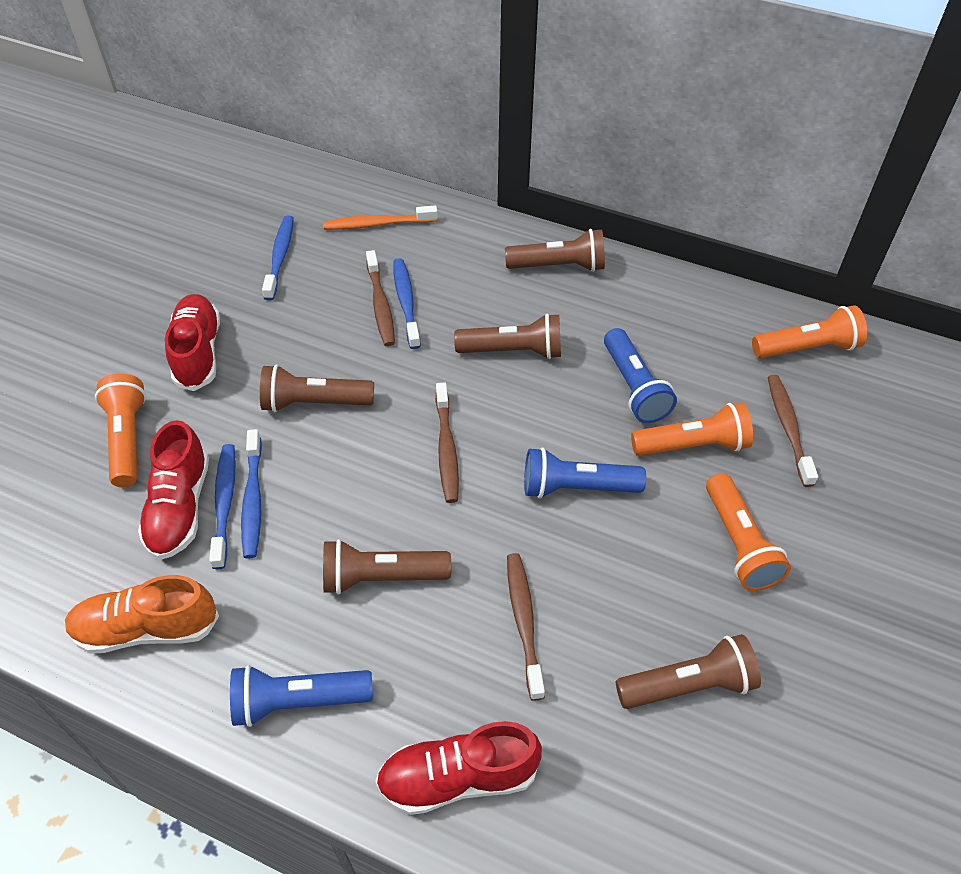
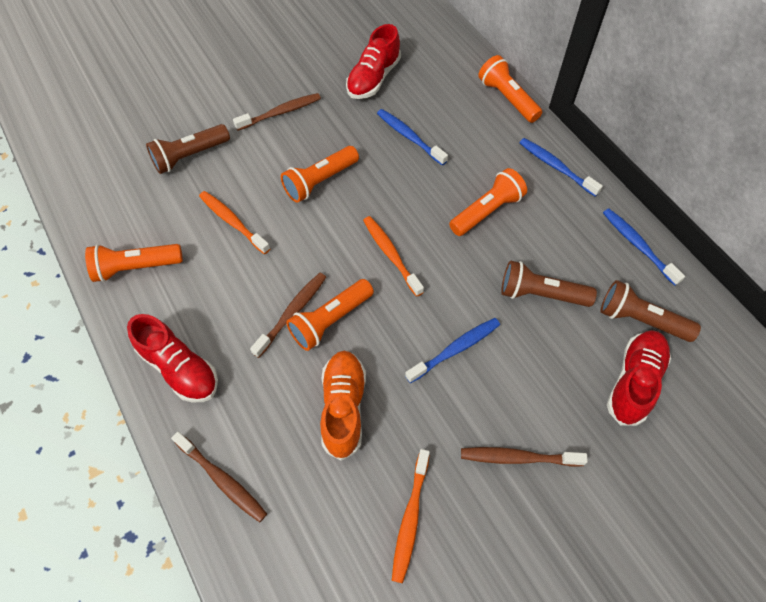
blue flashlight: [230,665,373,727] [524,448,646,499] [604,328,677,423] = 3 -> none = 0
brown flashlight: [260,365,374,412] [323,539,451,595] [454,313,561,359] [505,229,605,272] [616,634,761,709] = 5 -> [146,124,230,174] [501,261,597,307] [601,280,701,342] = 3
orange flashlight: [95,373,146,487] [631,403,753,456] [706,473,791,591] [752,305,867,358] = 4 -> [85,244,183,282] [281,146,359,203] [286,279,374,351] [449,168,527,236] [478,55,542,123] = 5
orange toothbrush: [323,206,438,230] = 1 -> [199,191,270,254] [363,216,424,297] [392,449,430,583] = 3

